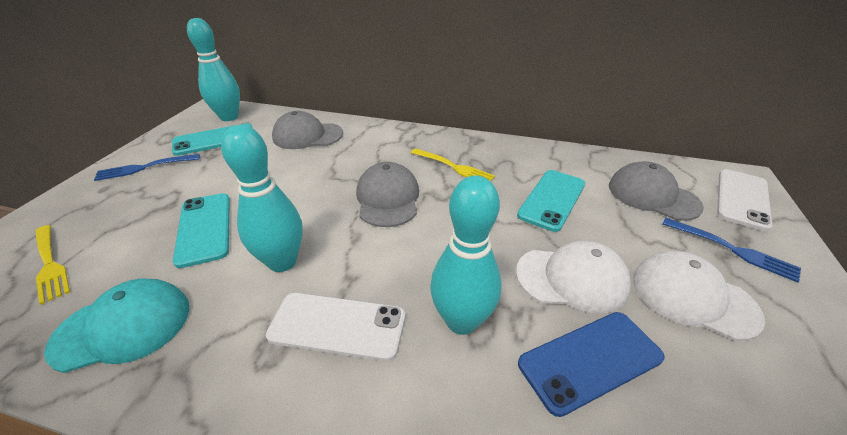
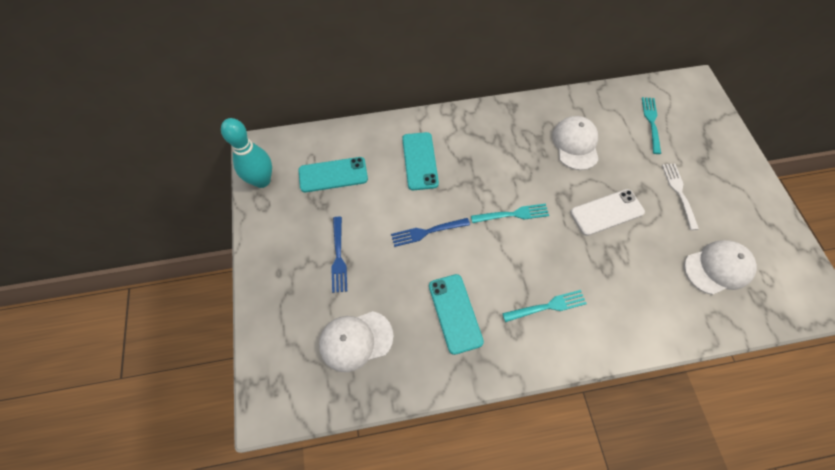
blue phone: [518,312,665,417] = 1 -> none = 0
grey cap: [272,111,343,149] [356,162,419,227] [609,161,704,221] = 3 -> none = 0
turquoise bowling pin: [187,18,240,121] [221,125,303,272] [430,175,501,335] = 3 -> [221,118,272,188] = 1
turquoise cap: [44,279,189,373] = 1 -> none = 0
turquoise fork: none = 0 -> [471,204,549,223] [502,290,587,322] [642,97,661,154] = 3
white cap: [516,241,631,314] [633,251,765,341] = 2 -> [319,311,394,372] [552,116,599,170] [684,240,757,295] = 3
white fork: none = 0 -> [662,163,699,230] = 1
white phone: [266,293,405,361] [717,169,772,231] = 2 -> [570,189,645,236] = 1
yellow fork: [35,225,70,305] [411,148,495,181] = 2 -> none = 0

